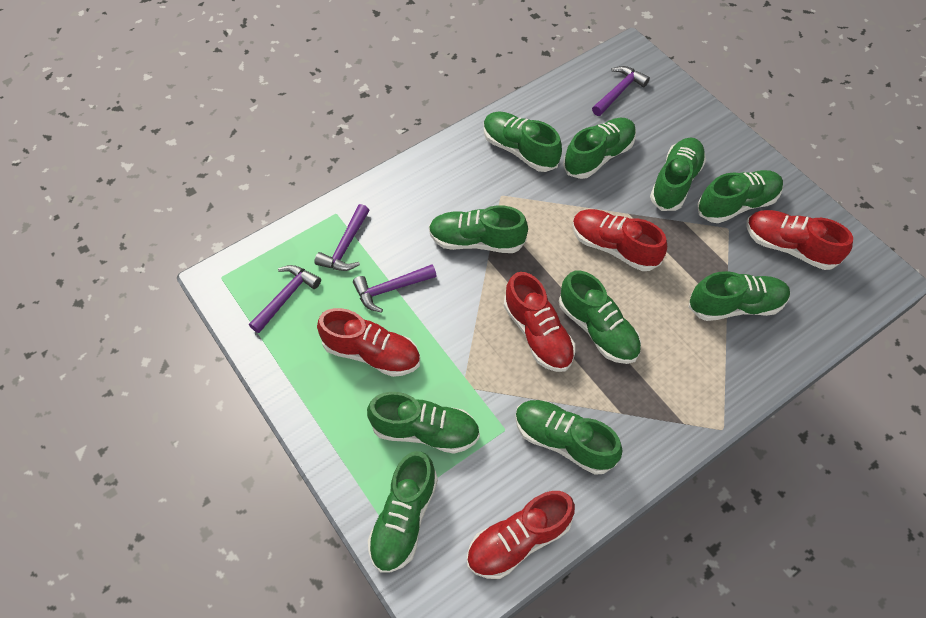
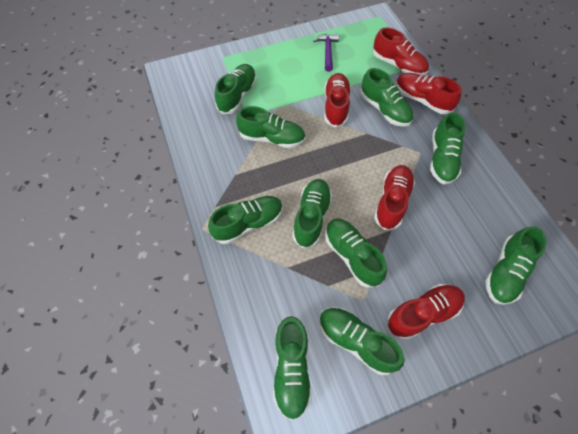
purple hammer: [249,265,321,333] [314,204,369,271] [353,265,437,313] [592,66,650,116] = 4 -> [313,34,339,72] = 1

